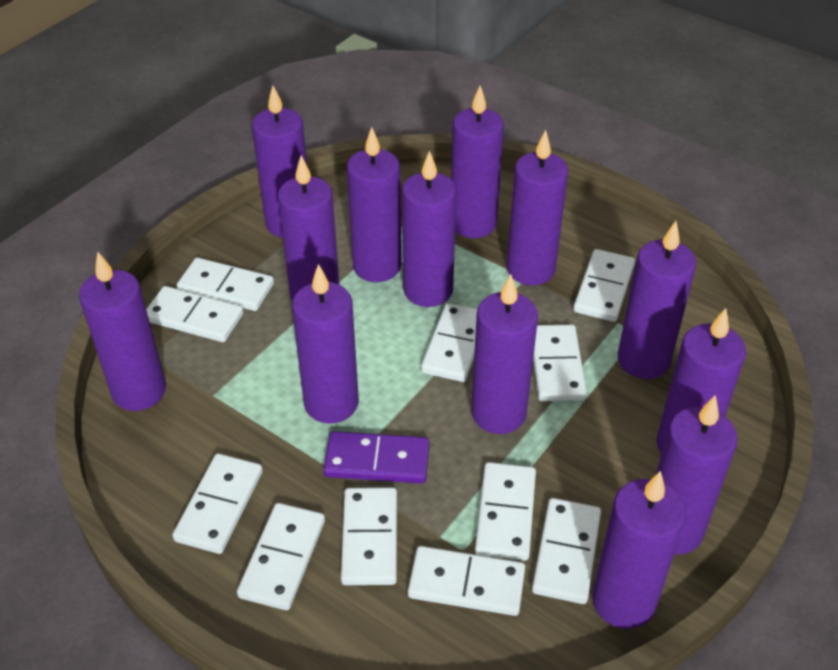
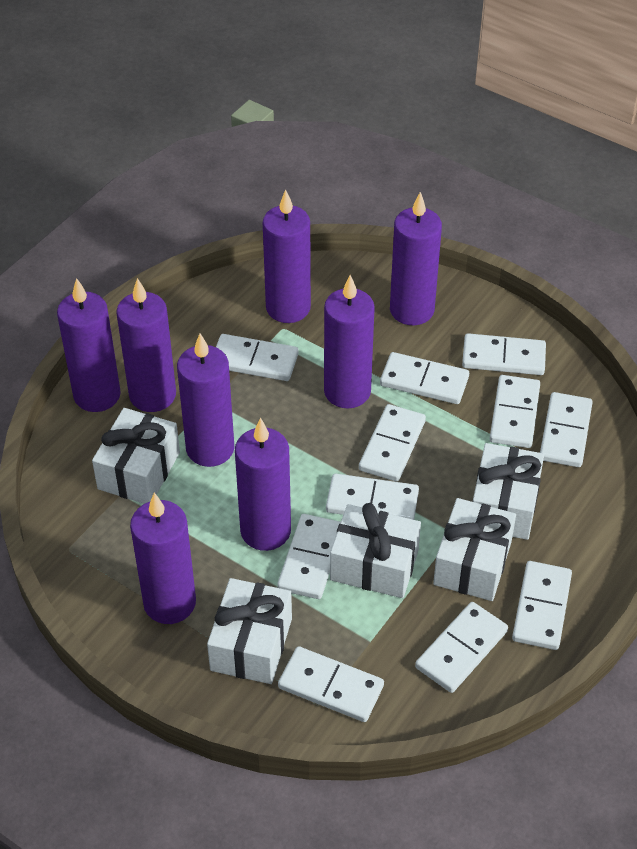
purple candle: [79,252,166,411] [252,85,307,238] [278,155,339,301] [292,264,359,423] [347,127,402,282] [402,150,456,307] [451,86,504,238] [471,275,538,434] [507,130,568,285] [592,471,686,629] [618,221,696,379] [656,395,738,555] [657,308,746,454] = 13 -> [57,278,121,412] [116,278,176,412] [130,493,196,624] [177,333,234,467] [235,418,291,551] [263,190,311,323] [324,275,375,408] [390,192,442,325] = 8
purple domino: [323,431,429,484] = 1 -> none = 0
white gift: none = 0 -> [92,408,180,504] [207,578,292,684] [330,503,421,598] [433,498,516,601] [473,443,544,540] = 5

